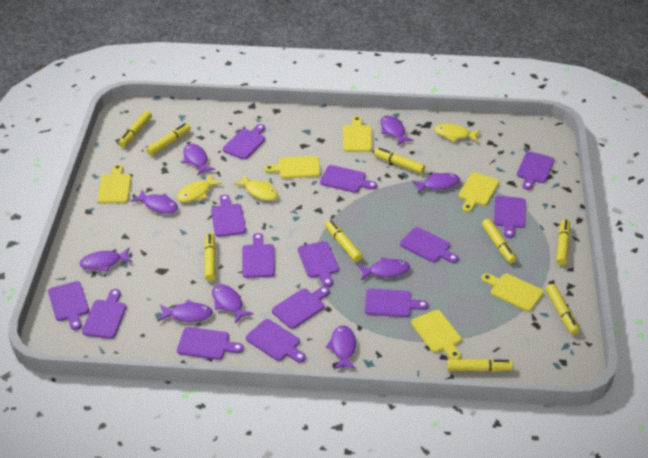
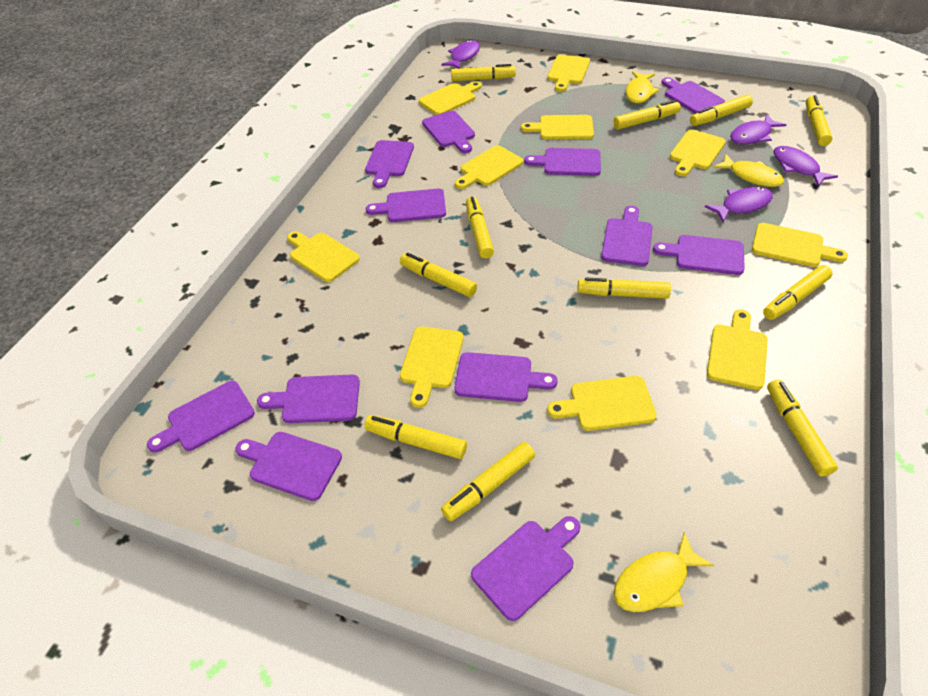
purple cutting board: [48,281,89,330] [82,289,127,339] [177,327,244,360] [211,194,246,237] [223,124,265,160] [242,233,275,278] [246,319,306,363] [272,287,330,329] [298,241,339,287] [320,165,377,193] [365,288,428,317] [400,227,458,263] [494,196,526,238] [517,151,554,190] = 14 -> [147,381,255,453] [235,432,342,501] [257,374,360,423] [365,140,414,188] [366,189,446,222] [422,111,475,153] [454,352,558,402] [471,516,581,621] [524,148,601,176] [601,206,653,266] [653,235,745,275] [661,77,725,114] = 12
purple fish: [80,248,132,272] [131,190,178,214] [158,299,213,322] [183,144,215,175] [212,284,253,323] [326,325,356,369] [357,257,410,280] [380,115,414,146] [412,172,460,193] = 9 -> [441,40,480,69] [705,187,773,222] [730,114,786,145] [774,146,838,187] = 4
yellow cutting board: [98,164,131,204] [264,156,320,178] [343,116,372,152] [411,310,461,359] [459,172,499,212] [481,273,543,311] = 6 -> [287,231,360,282] [400,327,464,408] [419,81,482,115] [455,145,523,189] [521,115,594,139] [547,55,590,92] [547,376,657,431] [670,129,726,176] [707,309,768,390] [752,223,848,267] = 10
yellow marker: [118,111,152,147] [146,123,191,156] [204,233,216,281] [325,220,363,262] [374,148,425,174] [447,359,513,372] [482,219,516,264] [546,284,579,335] [556,219,570,266] = 9 -> [364,415,467,459] [400,253,477,297] [441,442,535,521] [451,64,516,81] [466,197,494,259] [577,278,671,299] [613,100,681,130] [690,94,753,126] [763,265,833,320] [767,379,838,477] [806,95,833,146] = 11

